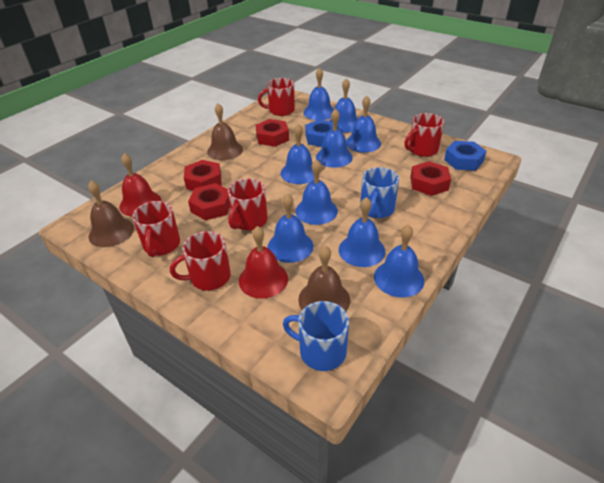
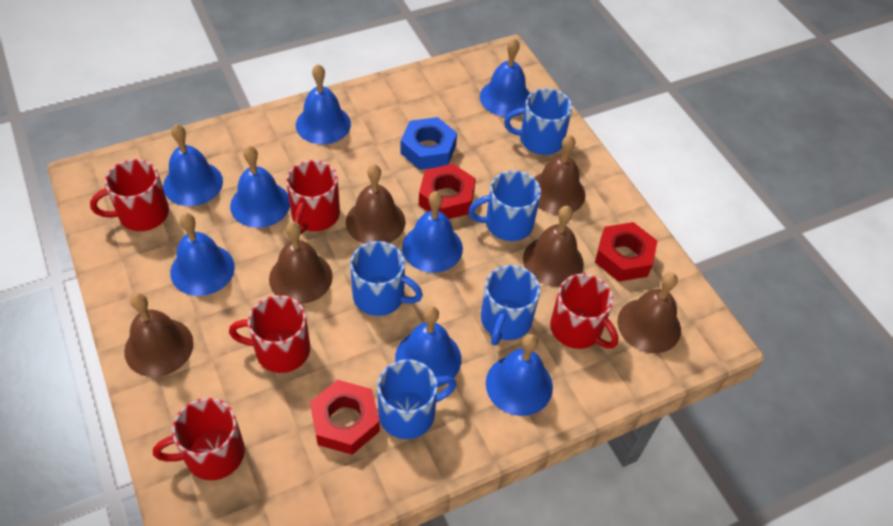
blue bell: [267,194,313,263] [281,124,314,184] [295,159,338,225] [303,68,334,120] [316,109,353,168] [330,78,357,133] [339,197,385,267] [346,96,381,153] [374,224,424,298] = 9 -> [163,124,223,206] [170,213,235,296] [230,146,290,228] [296,64,351,144] [395,306,461,387] [402,191,463,273] [480,38,530,117] [486,334,553,416] = 8
blue mug: [283,301,349,371] [360,167,399,218] = 2 -> [350,241,423,316] [377,359,457,439] [468,171,541,241] [481,265,540,346] [504,88,572,155] = 5
blue nut: [305,119,338,147] [444,141,487,171] = 2 -> [401,117,457,170] = 1
brown bell: [88,181,134,247] [207,103,243,160] [298,246,350,311] = 3 -> [124,293,194,377] [269,221,333,304] [346,164,406,244] [523,206,584,286] [535,135,585,215] [617,272,681,353] = 6
red bell: [119,153,161,217] [239,226,288,299] = 2 -> none = 0
red nut: [184,160,222,191] [188,183,230,220] [256,119,289,147] [410,161,451,196] = 4 -> [310,380,380,455] [419,164,476,219] [595,222,657,282] = 3

